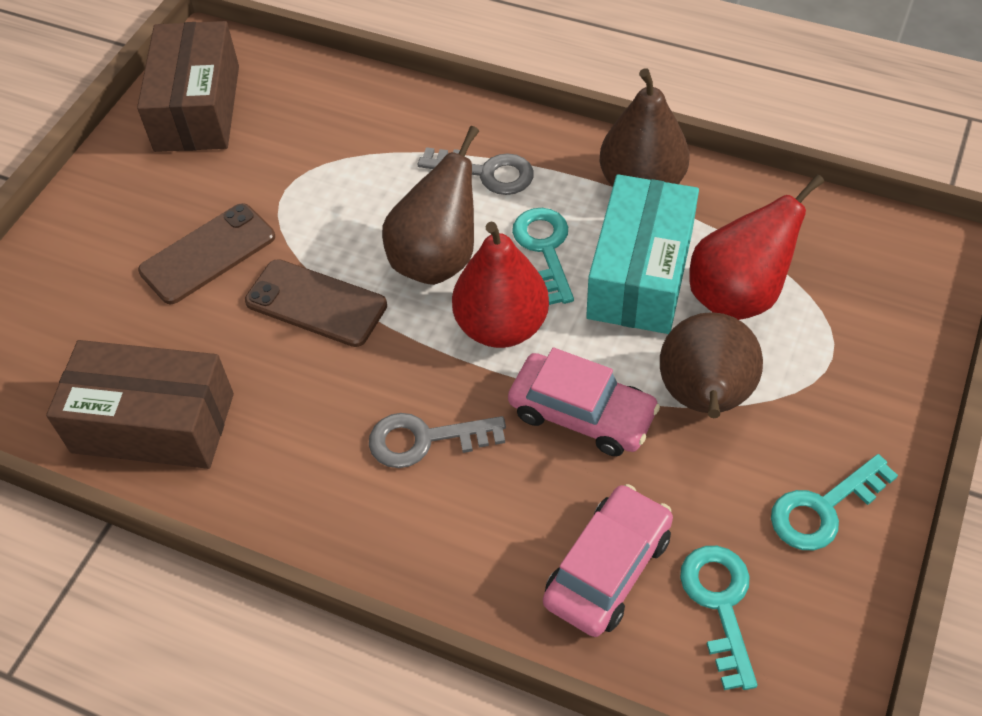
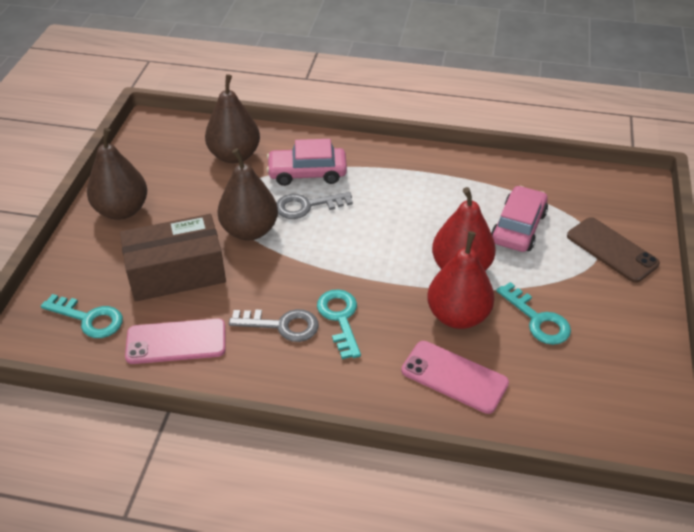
brown box: [46,340,234,469] [137,21,239,152] = 2 -> [120,214,226,302] = 1
brown phone: [138,203,275,304] [245,259,387,347] = 2 -> [567,217,660,283] = 1
pink phone: none = 0 -> [125,318,226,364] [401,341,509,414] = 2
turquoise box: [586,174,699,334] = 1 -> none = 0

